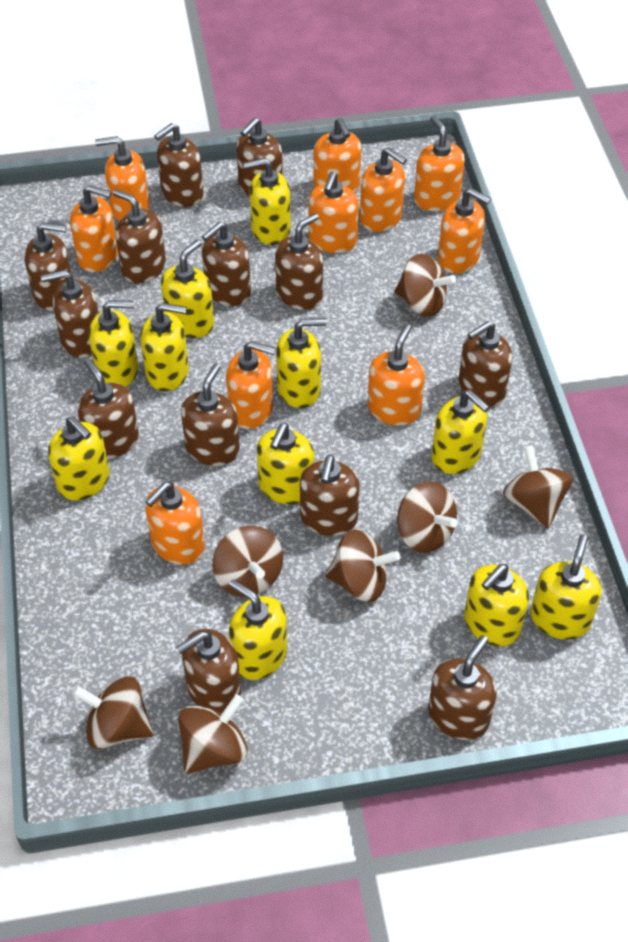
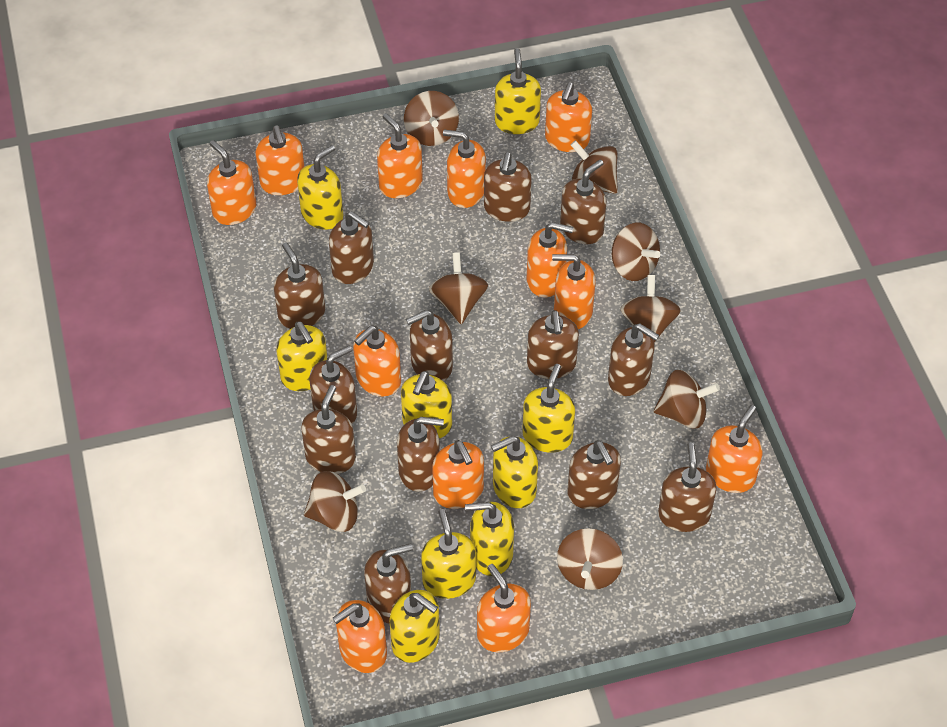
brown spinning top: [72,676,154,749] [178,694,248,774] [212,526,283,597] [325,530,400,602] [394,254,456,317] [397,481,458,553] [503,445,573,529] = 7 -> [304,471,366,532] [404,91,459,146] [429,253,488,324] [557,528,623,590] [571,140,618,194] [612,223,660,281] [621,275,681,342] [654,370,720,429] = 8
orange soap dispenser: [70,185,118,272] [95,136,150,221] [145,482,205,565] [226,341,276,429] [308,171,359,253] [314,118,361,193] [360,147,407,232] [368,324,425,426] [414,115,465,211] [438,188,491,274] = 10 -> [207,140,256,225] [255,126,304,195] [333,600,387,673] [353,325,401,396] [377,113,423,198] [432,440,484,509] [443,130,486,208] [477,564,531,652] [527,222,573,297] [545,82,592,152] [552,254,595,329] [706,405,763,493] = 12
yellow soap dispenser: [48,416,110,501] [89,300,138,387] [140,303,189,391] [161,239,214,338] [229,580,287,680] [243,158,291,245] [257,423,314,505] [276,318,326,408] [432,390,490,474] [464,564,529,646] [531,534,602,640] = 11 -> [276,322,328,391] [297,145,343,230] [390,590,440,663] [401,371,452,438] [421,509,476,599] [465,502,514,576] [491,436,538,508] [495,48,541,134] [522,364,575,453] = 9

